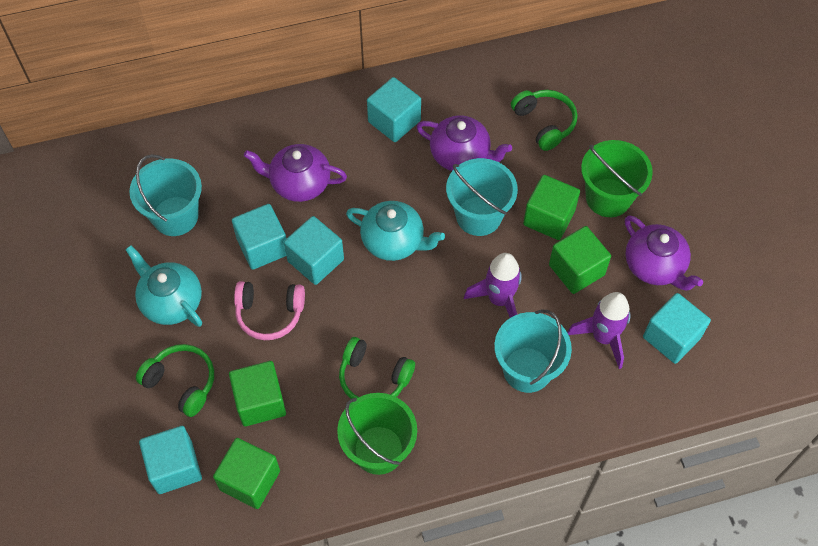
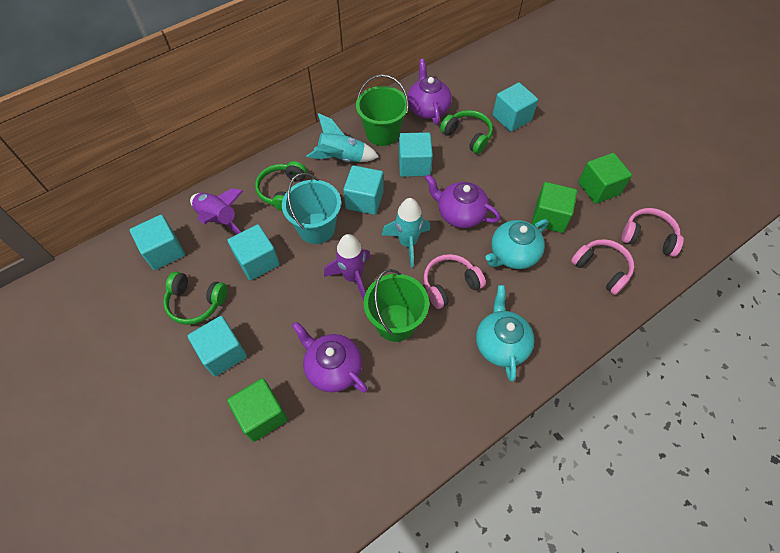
green cube: [213,438,280,509] [229,361,286,426] [523,175,580,240] [549,226,611,294] = 4 -> [227,378,288,442] [532,182,577,233] [578,153,632,204] = 3
pink headphones: [234,281,305,340] = 1 -> [424,254,486,309] [571,239,634,295] [621,208,684,257] = 3
turquoise bucket: [129,154,202,236] [446,158,518,236] [494,310,572,393] = 3 -> [282,173,341,244] = 1
turquoise cube: [139,426,202,494] [232,204,286,270] [284,216,344,285] [367,77,421,142] [643,293,711,364] = 5 -> [130,215,185,270] [188,316,247,377] [228,224,280,281] [343,165,384,215] [399,132,433,177] [493,83,538,132] = 6
turquoise rocket: none = 0 -> [306,113,379,162] [382,198,430,268] = 2

